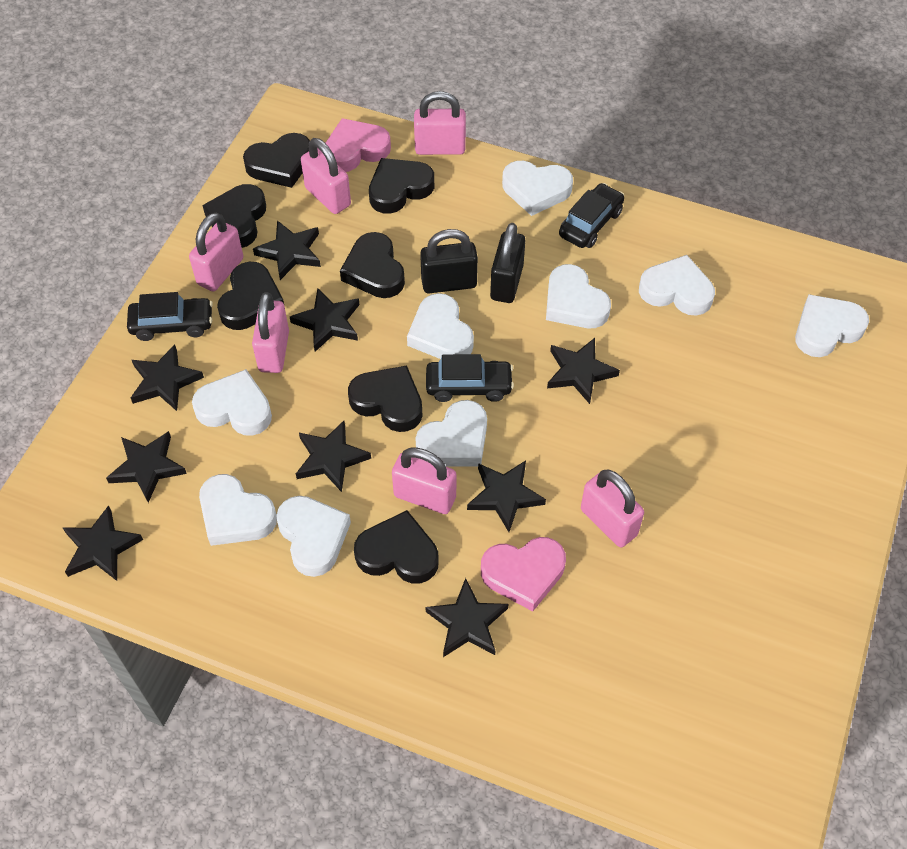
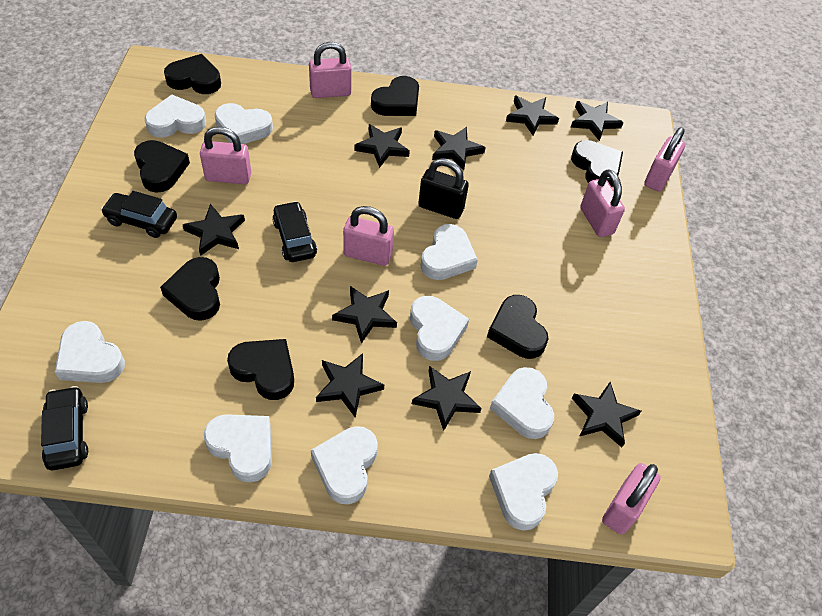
black padlock: [420,229,478,293] [490,223,525,303] = 2 -> [418,158,469,219] = 1
pink heart: [326,118,391,172] [481,537,566,611] = 2 -> none = 0

